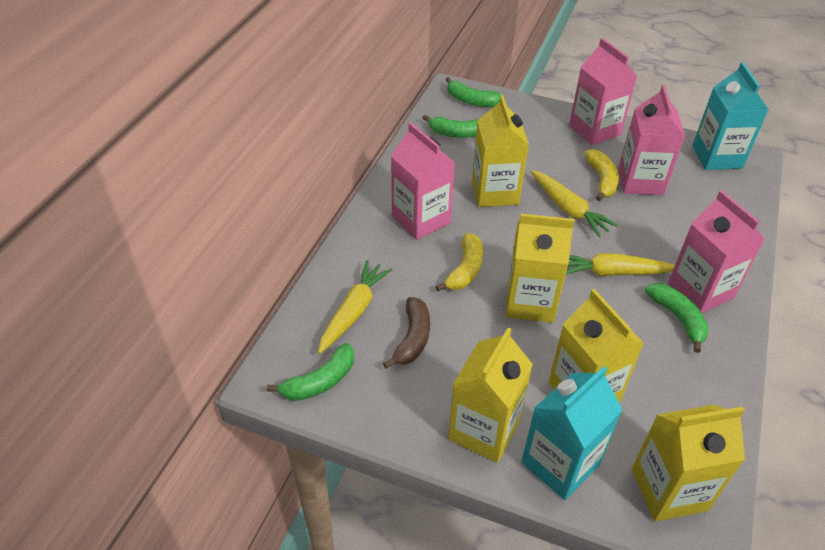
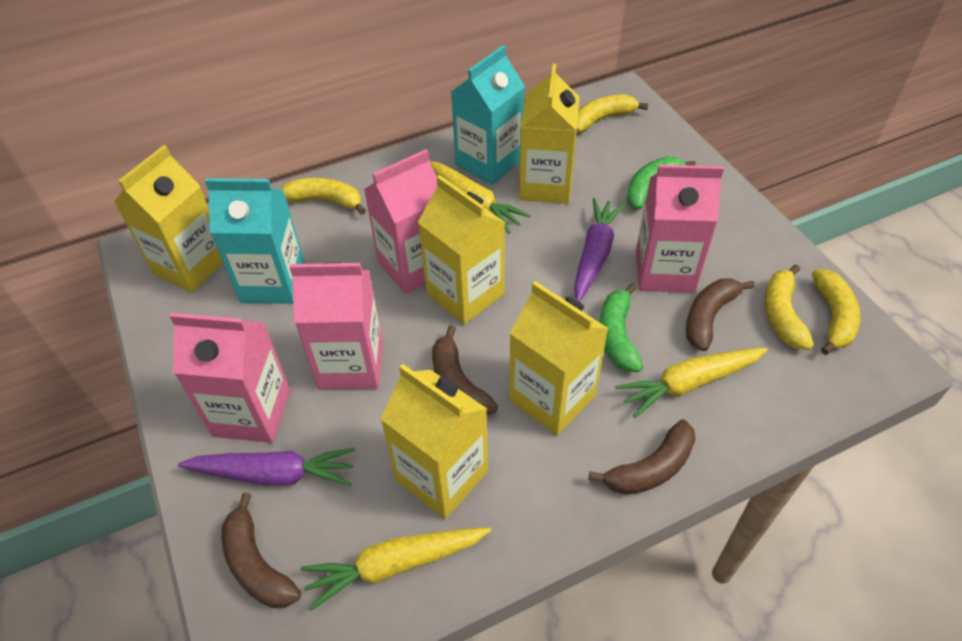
brown banana: [383,297,430,369] = 1 -> [221,493,301,608] [432,325,498,416] [588,420,696,495] [686,279,755,351] = 4
green banana: [267,343,354,401] [423,115,480,138] [445,77,505,107] [645,283,709,353] = 4 -> [599,283,643,372] [626,157,696,210] = 2
purple carrot: none = 0 -> [178,448,355,486] [574,198,625,302] = 2
yellow banana: [436,233,483,291] [584,149,619,201] = 2 -> [280,178,366,215] [576,94,648,132] [764,264,814,350] [812,269,860,355] = 4

